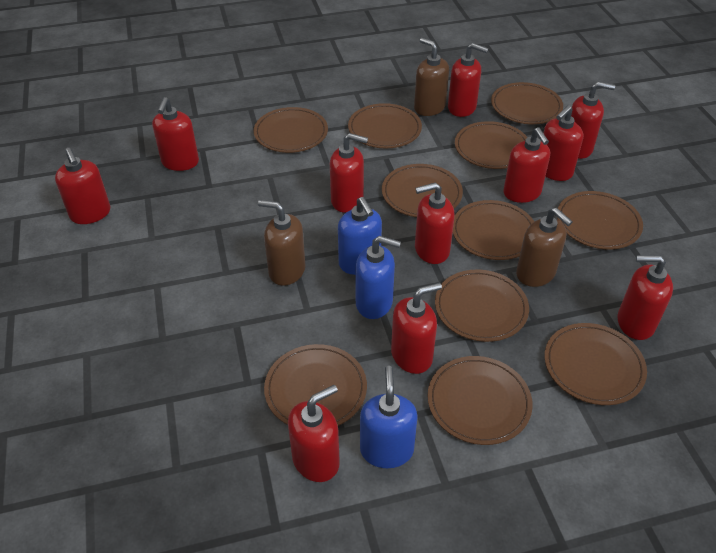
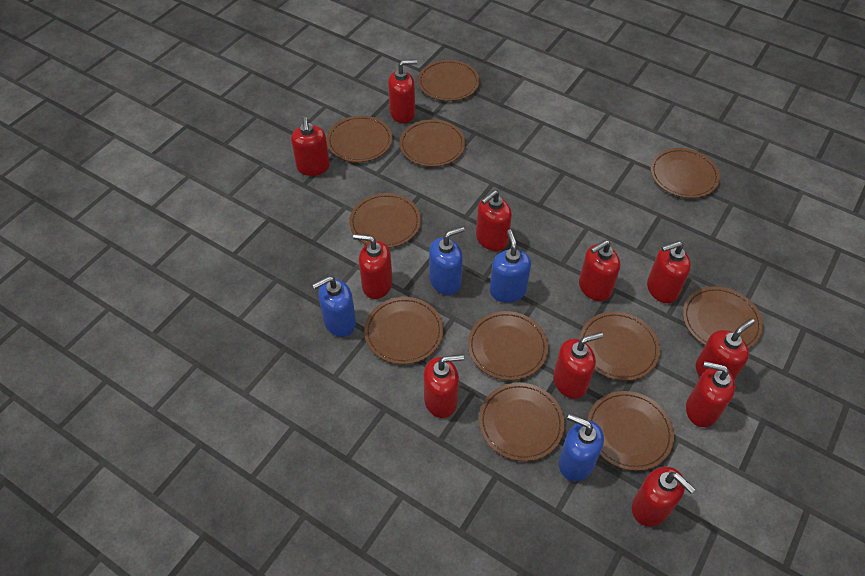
blue soap dispenser: [338,197,382,275] [355,236,401,319] [360,366,418,468] = 3 -> [312,276,356,337] [429,226,465,295] [490,229,531,303] [559,414,604,481] = 4
brown soap dispenser: [258,200,306,286] [414,38,449,116] [516,208,573,287] = 3 -> none = 0

